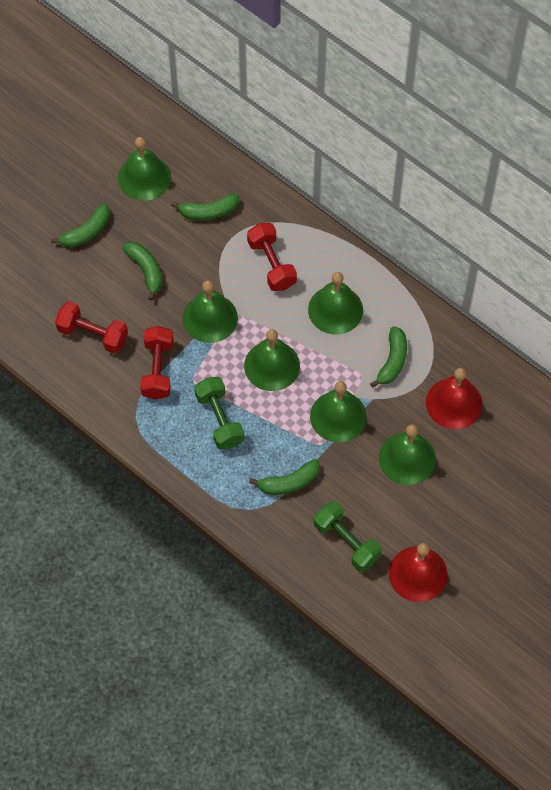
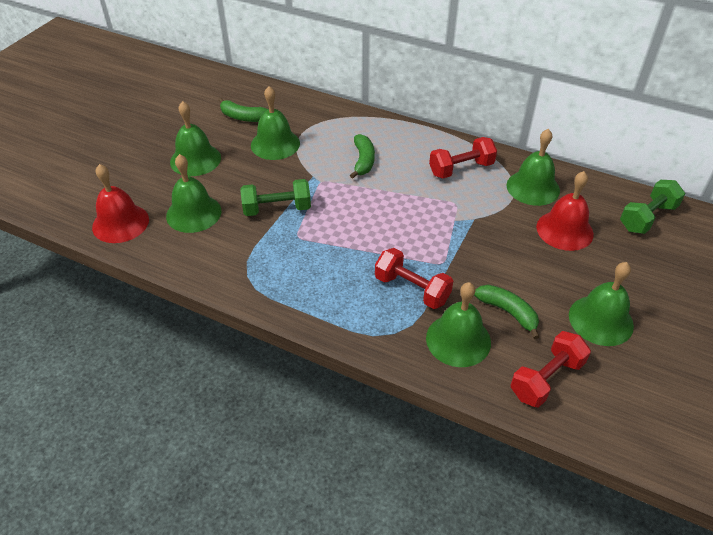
green banana: [51,203,110,248] [122,242,162,301] [171,193,239,220] [249,459,320,495] [370,326,407,388] = 5 -> [218,98,268,122] [350,134,375,178] [474,285,539,339] = 3

